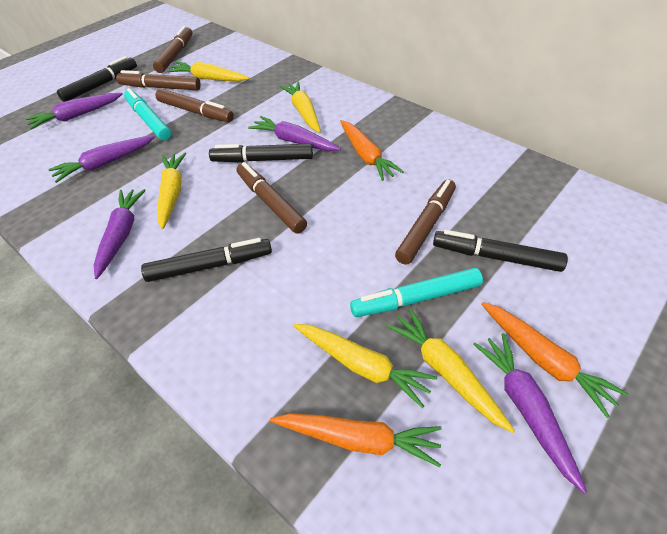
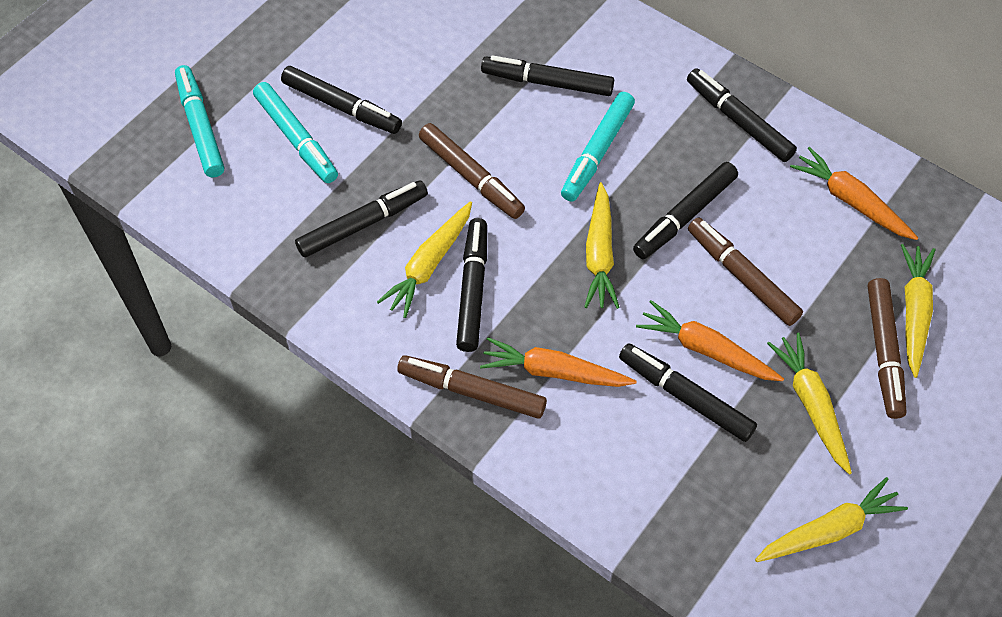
black marker: [57,56,137,102] [141,238,272,282] [209,144,313,163] [433,230,568,272] = 4 -> [281,66,402,134] [295,180,428,257] [456,218,487,352] [481,56,614,96] [619,343,757,442] [633,162,738,259] [687,68,797,162] = 7
brown marker: [116,70,201,91] [153,26,193,73] [155,89,234,122] [236,162,307,234] [395,180,456,265] = 5 -> [397,355,547,419] [419,123,525,219] [688,217,803,326] [868,278,906,419] = 4
purple carrot: [25,93,123,129] [48,136,155,183] [94,189,146,279] [248,116,341,151] [473,333,587,494] = 5 -> none = 0
turquoise marker: [124,88,171,141] [350,268,483,317] = 2 -> [175,65,224,177] [253,82,338,183] [561,92,635,202] = 3

